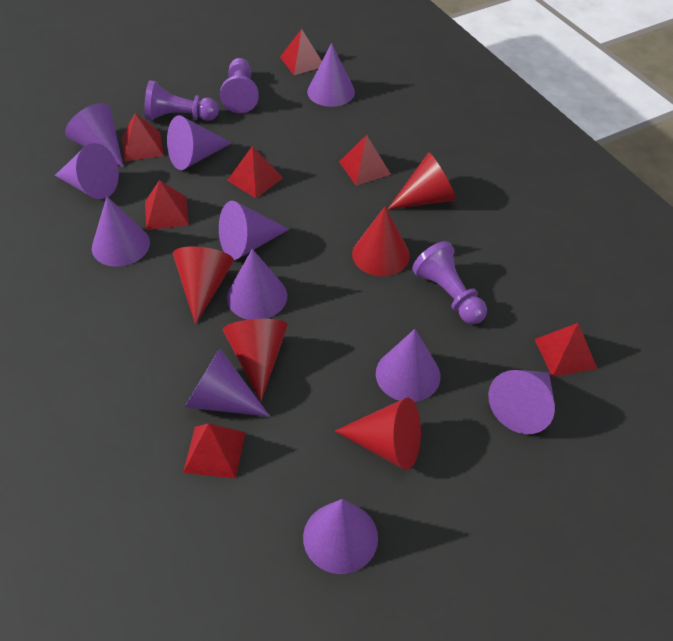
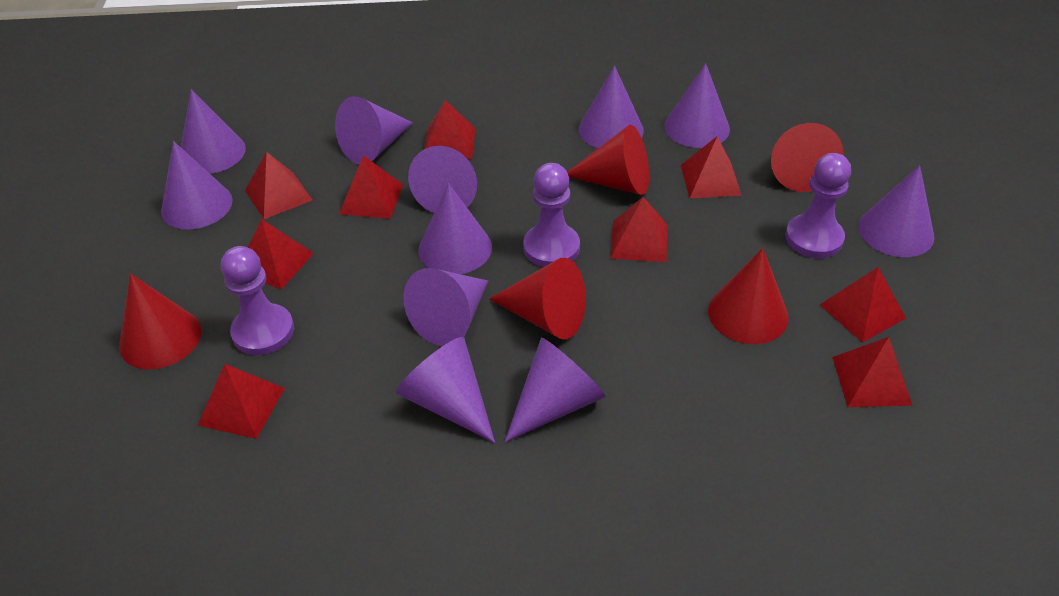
red pyramid: [122,113,164,161] [145,180,189,230] [183,423,245,479] [227,146,283,198] [280,29,322,75] [339,135,391,186] [534,323,597,377] = 7 -> [198,364,285,439] [245,152,313,219] [248,219,314,290] [339,155,403,219] [424,100,476,159] [610,197,667,262] [681,136,742,198] [820,267,906,343] [832,337,913,407] = 9

